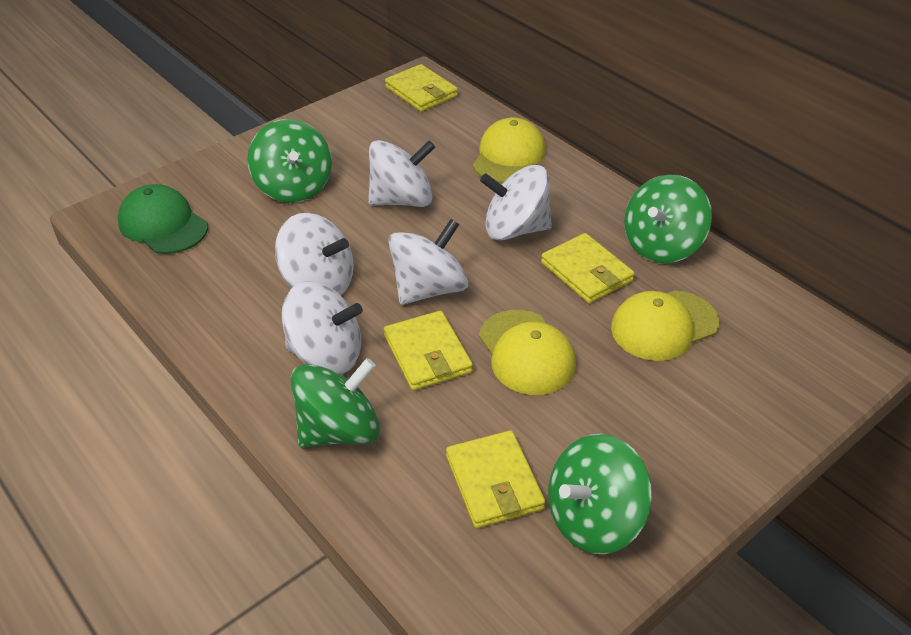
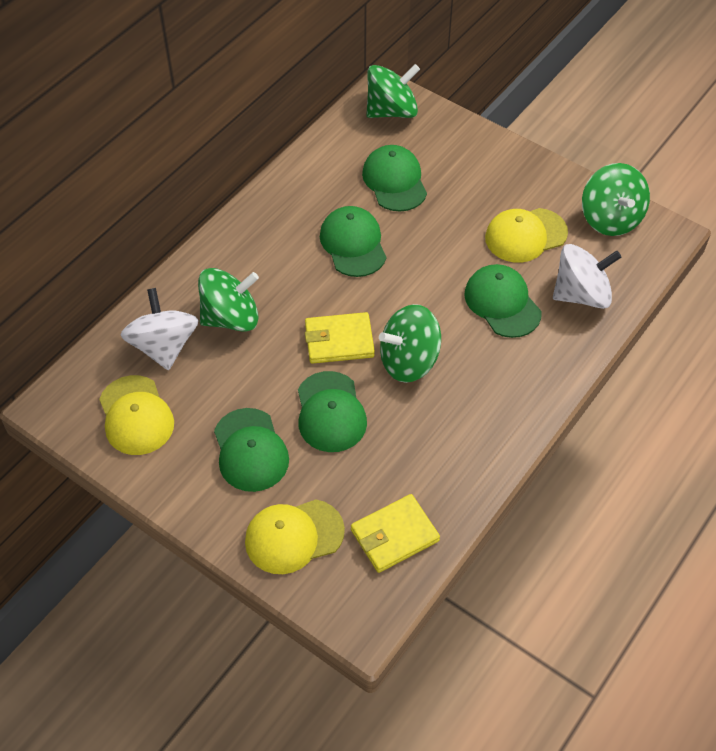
green cap: [118,184,208,254] = 1 -> [214,408,289,492] [298,371,367,452] [320,206,386,277] [362,145,427,211] [464,264,542,338] = 5
white spinning top: [275,213,354,295] [282,281,363,374] [368,140,435,207] [388,219,468,305] [480,165,552,241] = 5 -> [120,288,198,370] [553,244,621,309] = 2
yellow wallet: [384,311,473,391] [385,64,458,112] [446,430,545,528] [541,233,635,304] = 4 -> [305,312,375,364] [351,494,440,573] = 2

